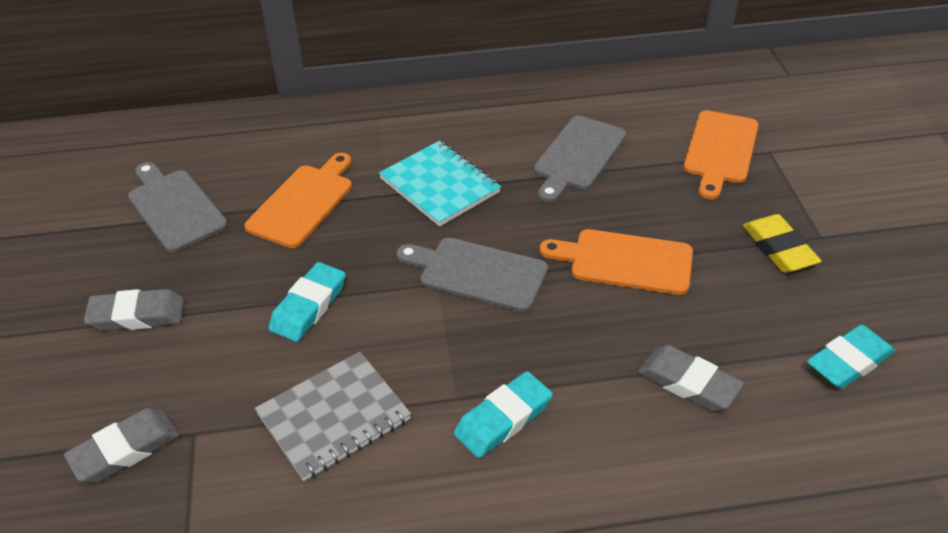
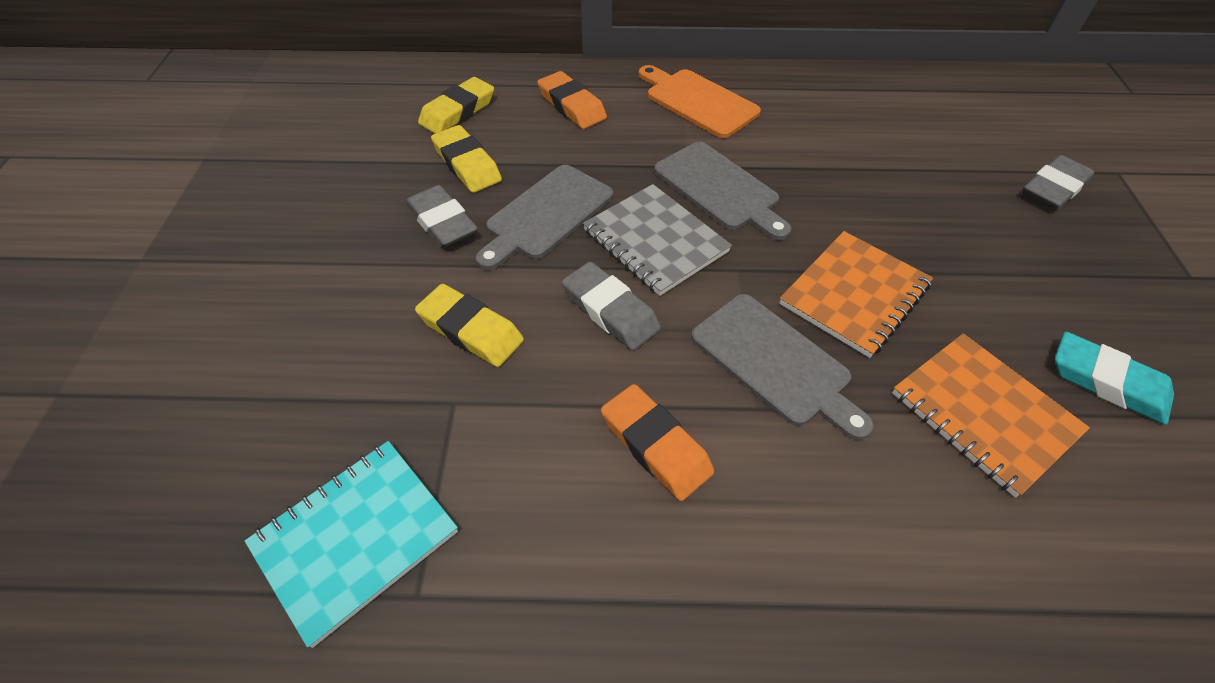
orange cutting board: [245,153,352,248] [540,229,693,295] [683,110,759,200] = 3 -> [639,65,761,138] = 1
orange eraser: none = 0 -> [537,71,607,129] [601,384,714,501] = 2
orange notebook: none = 0 -> [779,231,933,358] [892,333,1090,498] = 2
turquoise eraser: [269,262,346,342] [454,371,553,458] [807,324,895,389] = 3 -> [1055,332,1174,425] = 1
yellow eraser: [743,214,821,273] = 1 -> [415,284,524,367] [418,77,494,134] [431,125,502,193] = 3

